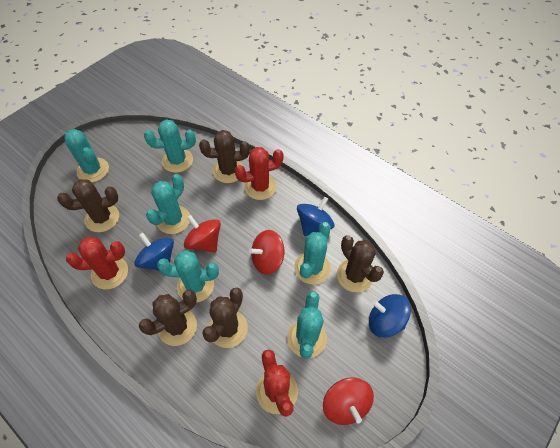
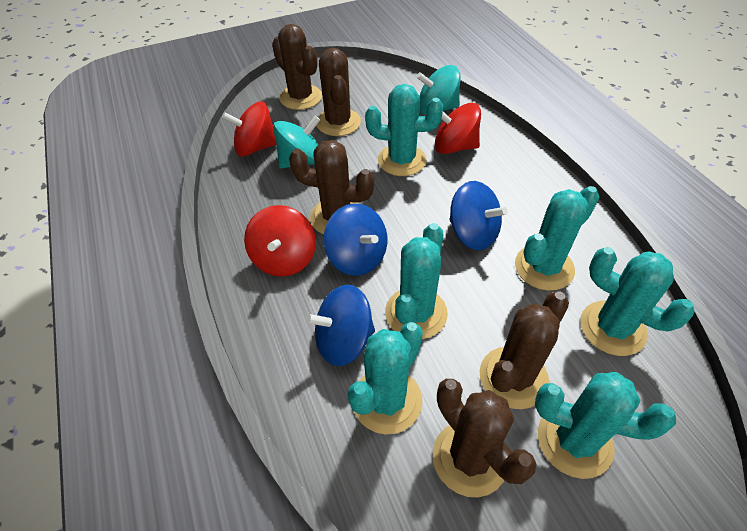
red cactus: [66,237,128,289] [235,147,284,200] [256,349,298,417] = 3 -> none = 0
turquoise spinning top: none = 0 -> [273,116,320,168] [416,65,461,115] = 2

